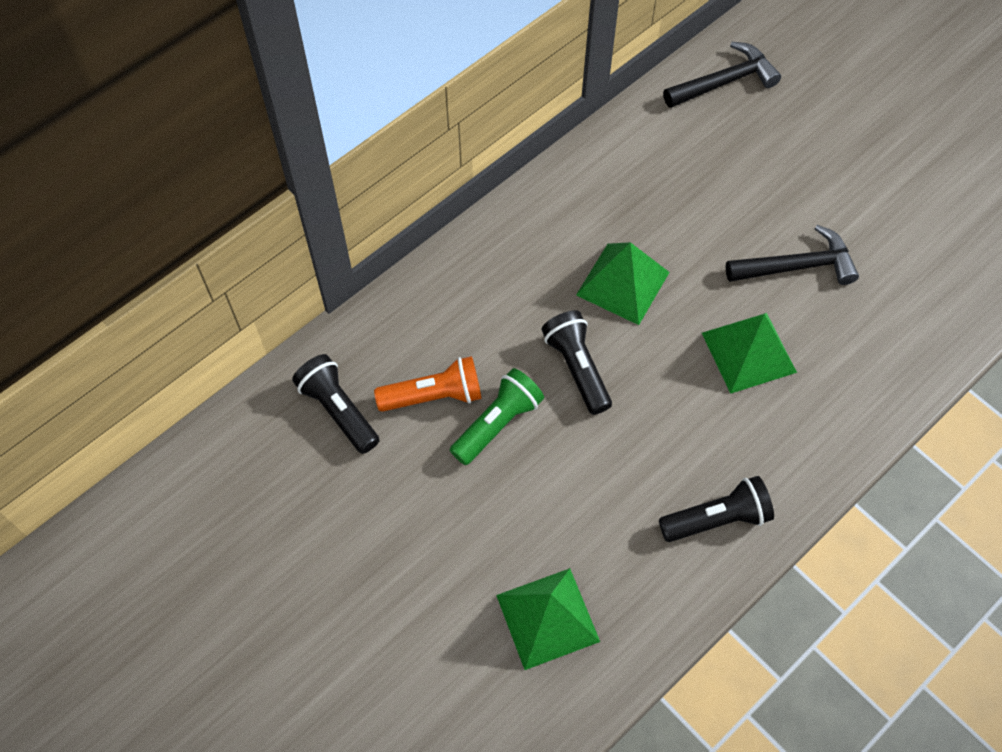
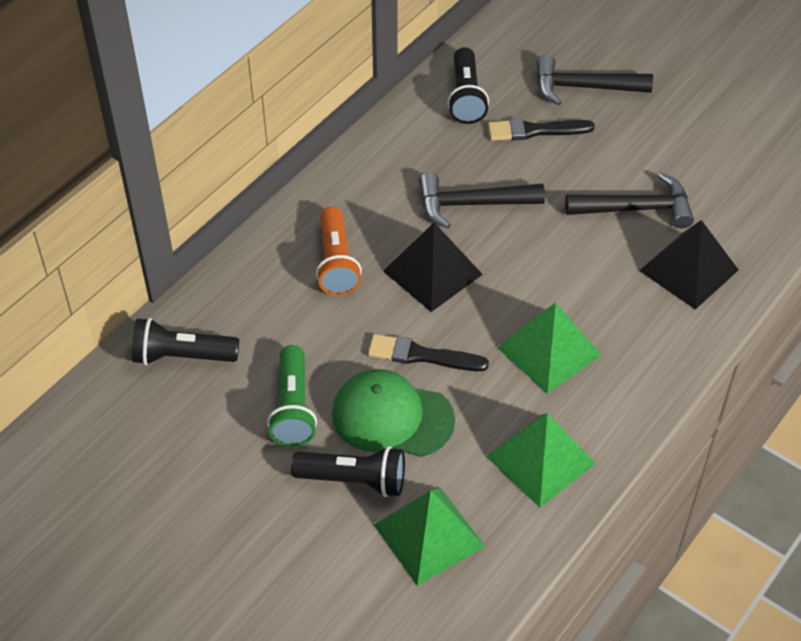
black brush: none = 0 -> [368,334,489,371] [488,118,595,141] = 2
black hammer: [663,42,781,108] [726,225,859,285] = 2 -> [419,173,545,229] [536,54,653,106] [565,172,694,228] = 3
black pyramid: none = 0 -> [383,223,483,312] [639,220,738,310] = 2
green cap: none = 0 -> [332,369,455,457] = 1

